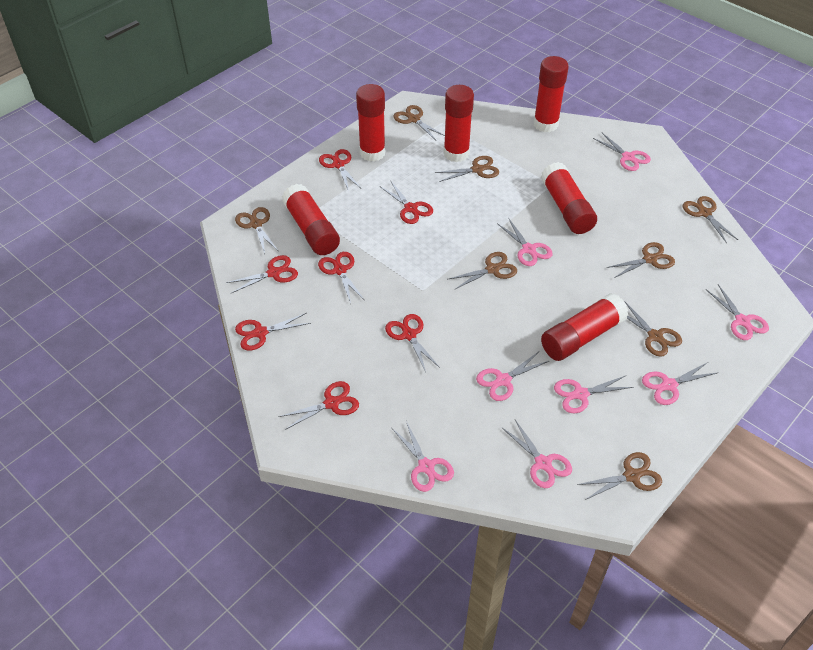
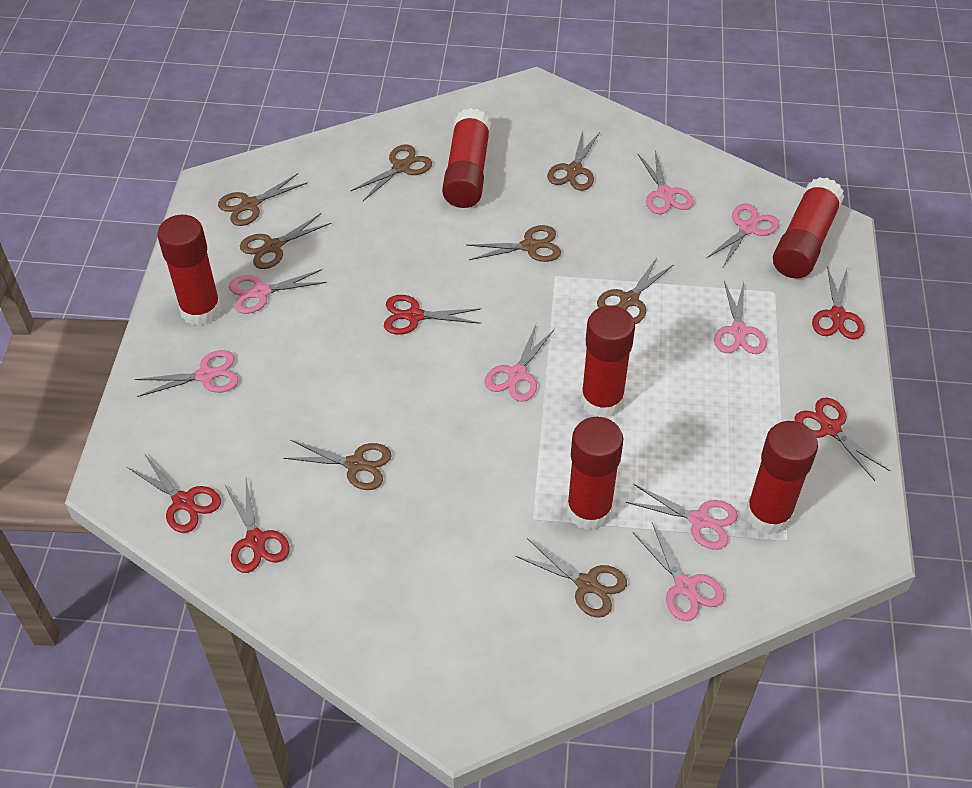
red scissors: [226,255,298,293] [235,313,311,351] [278,381,359,430] [318,252,364,304] [319,149,361,191] [381,180,433,224] [385,314,440,372] = 7 -> [127,453,221,533] [225,479,290,573] [384,295,481,335] [795,397,890,481] [812,266,865,339] = 5

